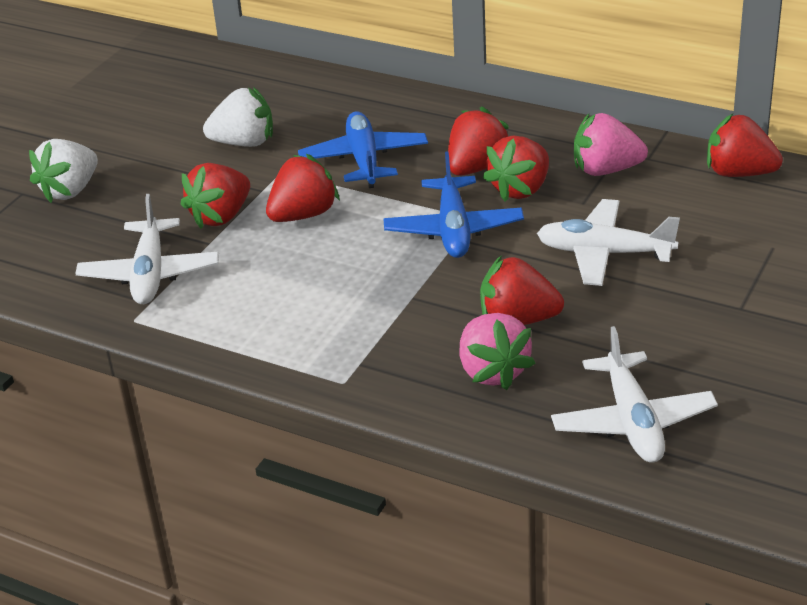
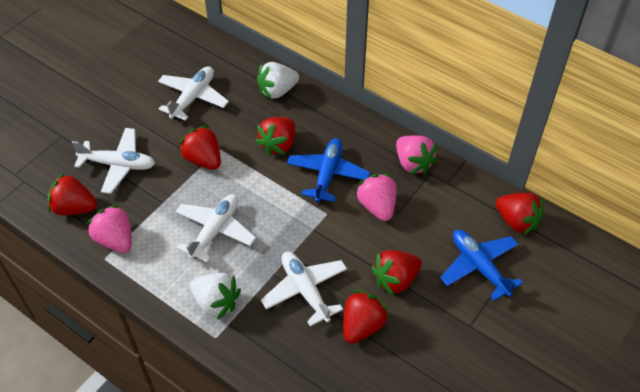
pink strawberry: [460,313,535,390] [574,113,648,176] = 2 -> [86,204,132,253] [356,174,397,221] [396,135,438,174] = 3
white plane: [75,194,219,304] [537,199,680,286] [551,326,718,463] = 3 -> [72,128,155,194] [158,66,229,121] [175,194,256,262] [261,252,347,327] = 4

